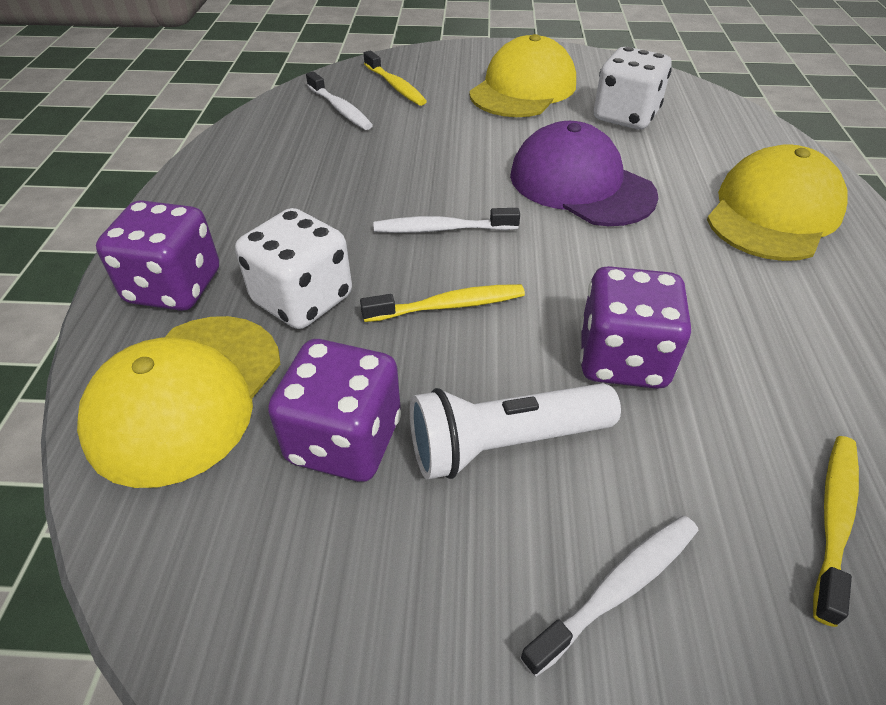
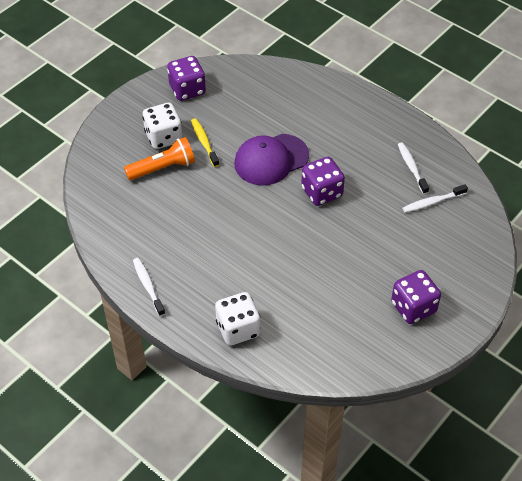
orange flashlight: none = 0 -> [124,137,195,180] = 1
white flashlight: [410,383,621,479] = 1 -> none = 0
yellow cap: [77,316,280,488] [469,34,576,117] [707,144,847,261] = 3 -> none = 0
yellow toothbrush: [360,284,525,322] [364,51,427,106] [813,436,859,627] = 3 -> [191,119,219,167] = 1

